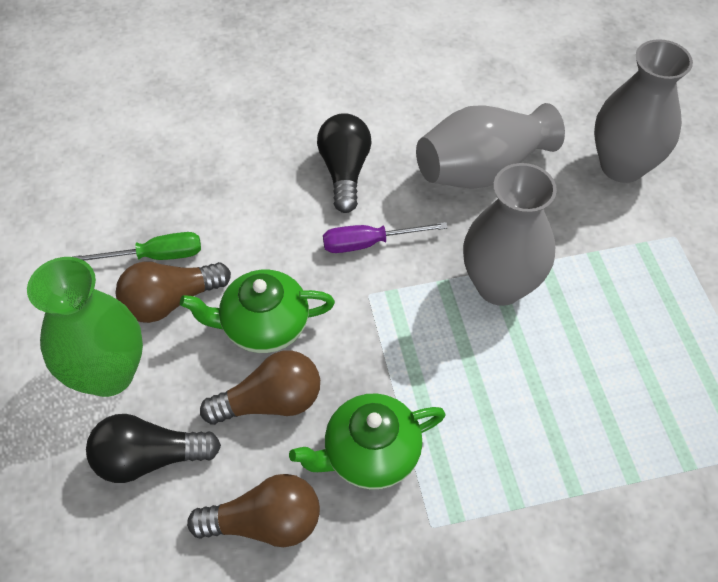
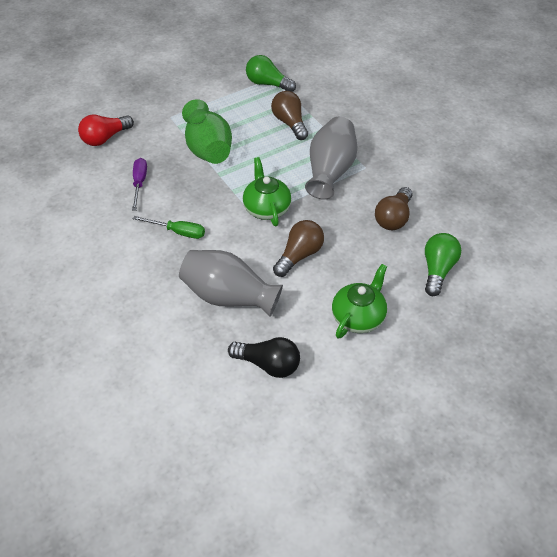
black light bulb: [86,414,221,483] [317,113,372,213] = 2 -> [228,337,300,378] = 1
green light bulb: none = 0 -> [246,55,296,92] [425,233,461,296] = 2
grey vase: [416,103,565,189] [463,163,557,306] [594,39,693,183] = 3 -> [179,250,283,317] [305,117,357,200] = 2
red light bulb: none = 0 -> [78,115,134,146] = 1

